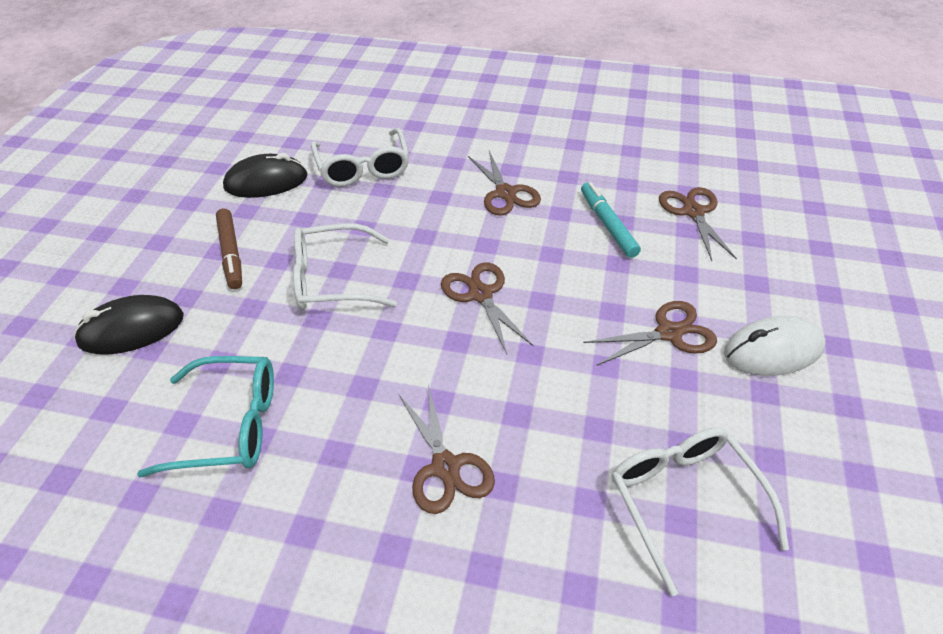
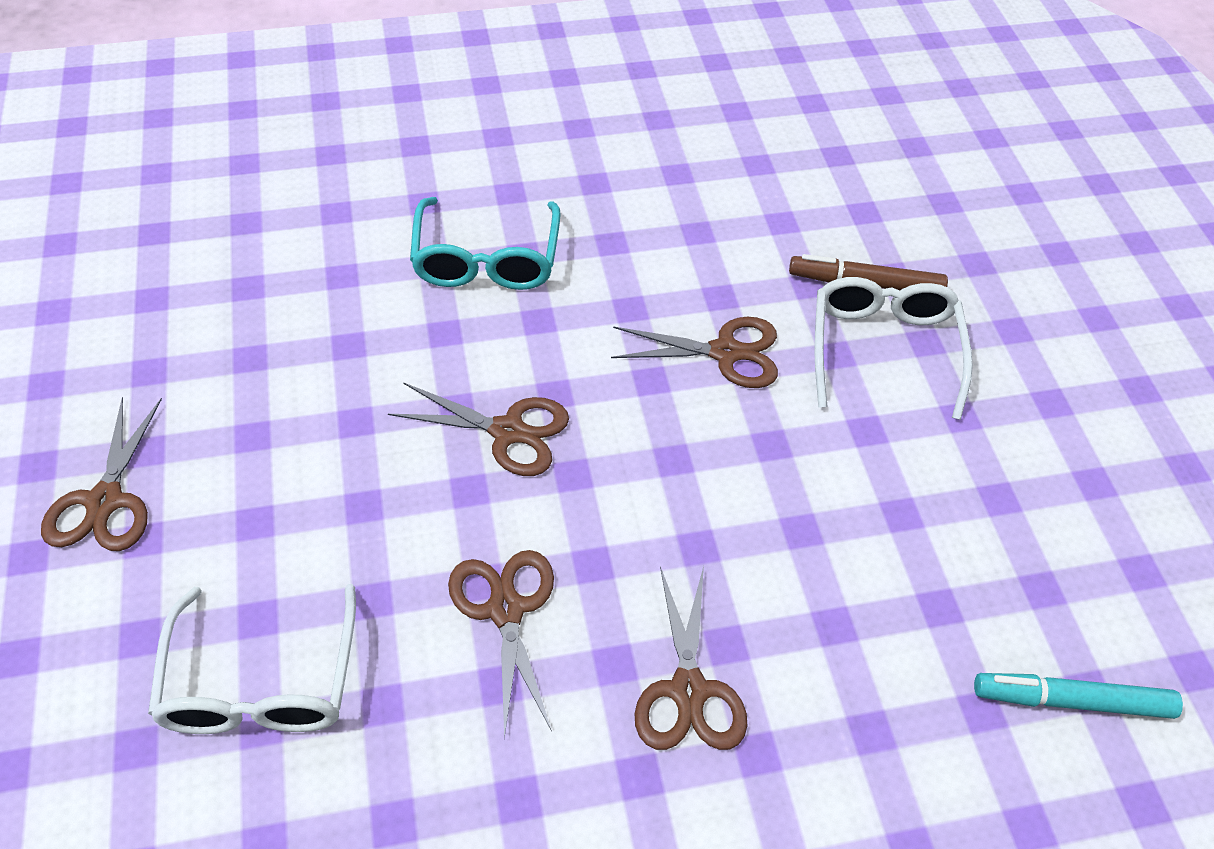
black mouse: [74,295,184,355] [223,153,308,198] = 2 -> none = 0
white glasses: [293,223,397,310] [311,128,409,187] [612,427,789,596] = 3 -> [148,584,356,734] [815,277,973,420] = 2
white mouse: [724,316,825,376] = 1 -> none = 0

